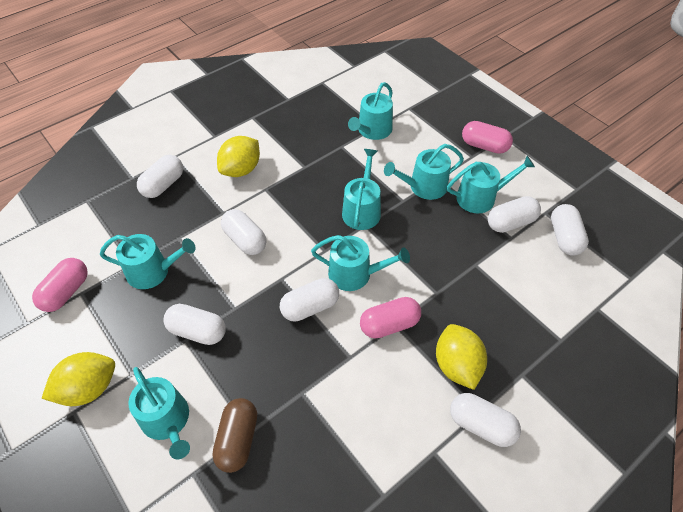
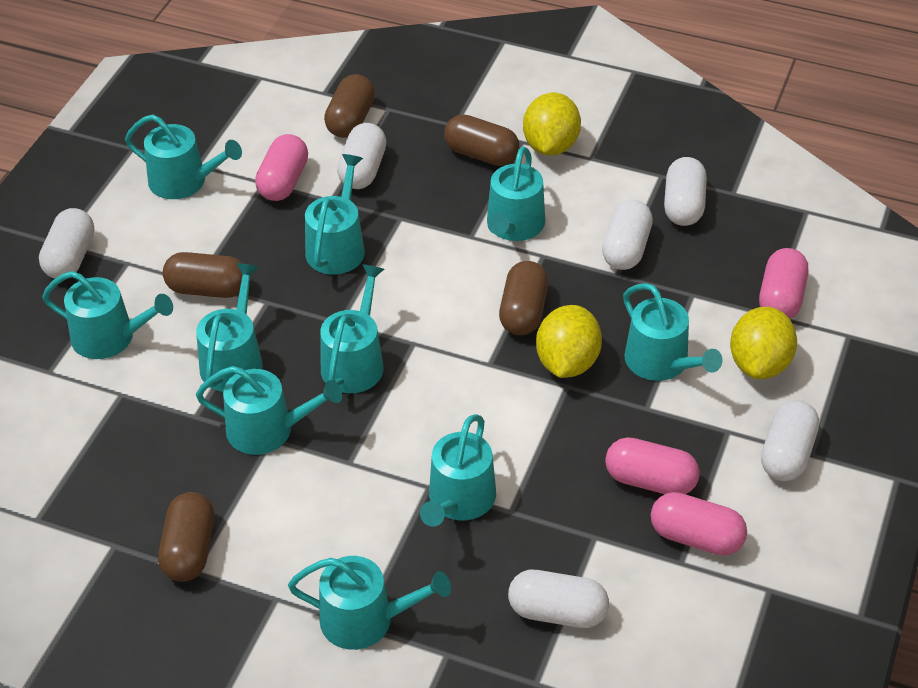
brown capsule: [212,398,257,473] = 1 -> [158,492,214,582] [163,252,243,298] [324,74,375,138] [444,114,519,166] [499,261,548,335] = 5
pink capsule: [32,258,88,312] [360,297,421,339] [462,121,513,154] = 3 -> [255,134,308,201] [605,437,700,494] [651,492,747,556] [759,248,808,319] = 4
turquoise watering can: [100,234,196,289] [128,367,190,459] [311,235,410,291] [342,149,381,230] [348,82,393,140] [384,144,464,200] [447,156,535,213] = 7 -> [42,271,173,359] [125,114,242,199] [196,263,263,392] [196,366,342,455] [288,556,451,650] [305,154,365,275] [320,264,384,393] [420,414,496,527] [487,147,545,241] [623,283,722,381] = 10
white capsule: [137,155,183,198] [163,304,226,345] [221,209,266,255] [280,278,339,321] [450,393,521,447] [488,196,541,233] [551,204,589,256] = 7 -> [39,208,94,279] [337,123,386,189] [508,570,609,628] [602,200,653,270] [664,157,707,226] [761,400,819,481] = 6

